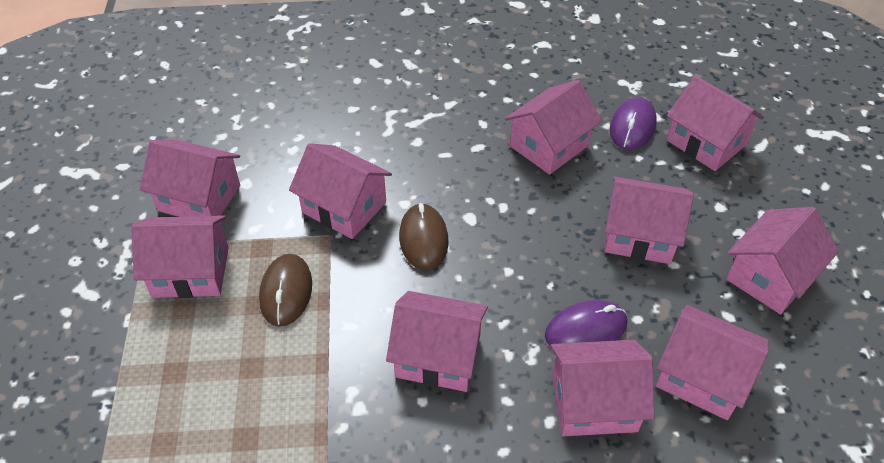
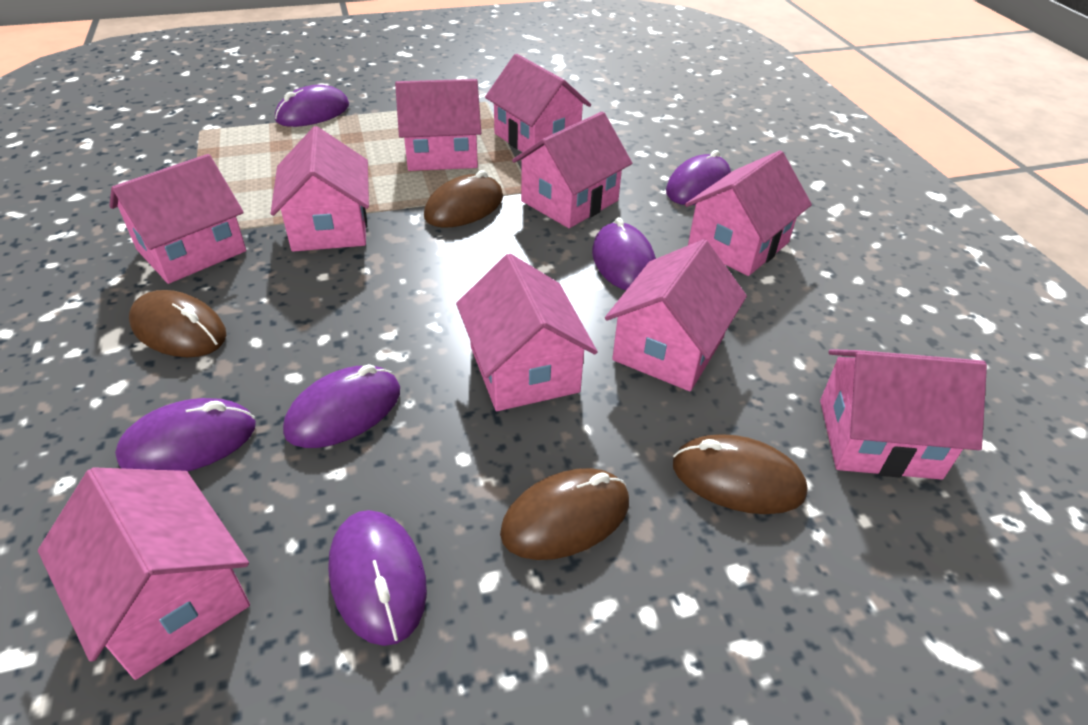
brown mouse: [259,254,312,327] [399,203,449,270] = 2 -> [129,290,226,357] [424,170,503,228] [500,468,629,560] [673,434,808,514] = 4
purple mouse: [545,300,627,346] [610,97,656,150] = 2 -> [115,398,256,472] [275,85,349,127] [283,364,400,448] [328,510,427,646] [592,217,656,290] [666,150,731,205] = 6

